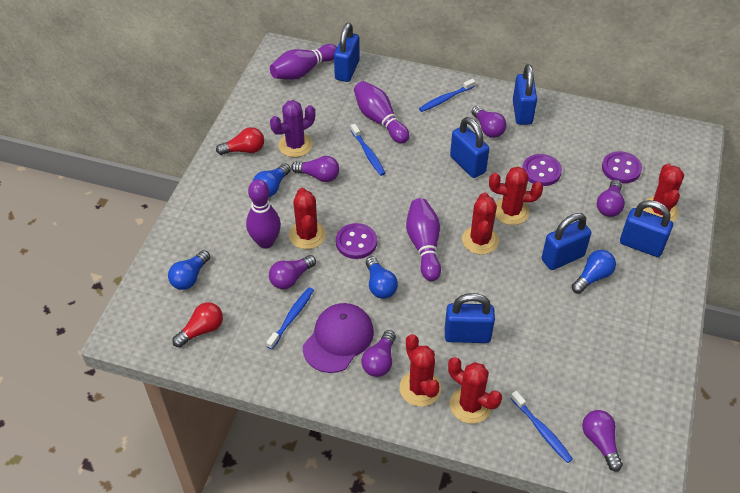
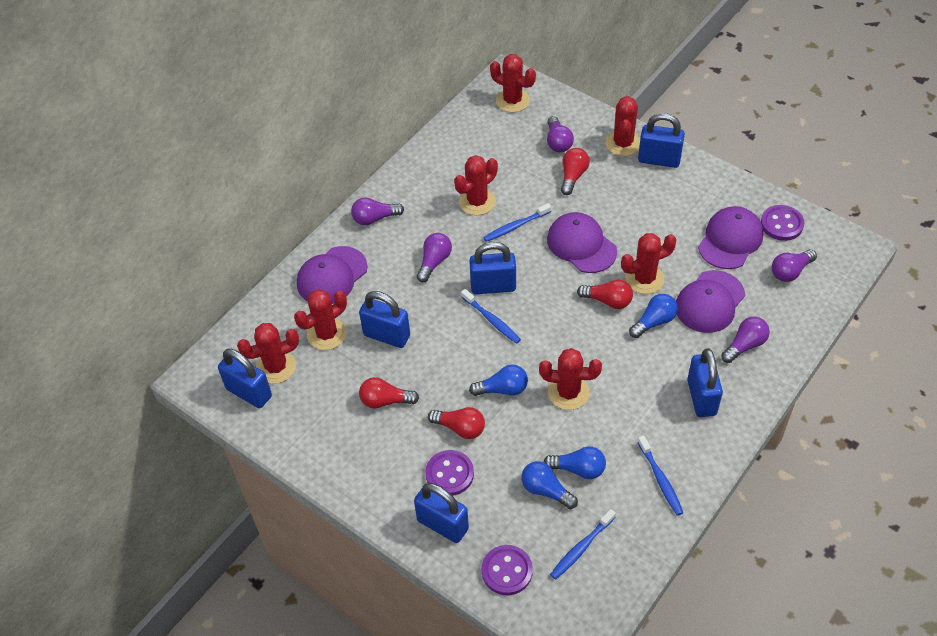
purple bowling pin: [246,179,281,249] [270,44,337,80] [354,81,409,143] [406,198,441,281] = 4 -> none = 0
purple cactus: [270,100,315,157] = 1 -> none = 0
purple cap: [303,303,374,373] = 1 -> [297,246,368,304] [547,212,617,273] [676,270,745,333] [698,206,763,269] = 4
purple light bulb: [269,255,316,289] [291,156,339,182] [362,330,396,377] [471,106,506,138] [582,410,623,472] [597,180,625,217] = 6 -> [351,197,404,225] [417,233,452,282] [547,116,574,152] [721,316,770,363] [771,249,817,282] = 5
red cactus: [289,188,326,249] [400,334,441,406] [448,357,502,424] [462,193,499,255] [489,166,543,225] [643,163,684,222] = 6 -> [237,323,299,384] [294,289,347,350] [454,155,498,215] [490,54,536,113] [539,348,602,410] [605,96,640,156] [621,233,677,294] = 7
red light bulb: [172,302,223,347] [216,127,264,155] = 2 -> [359,377,419,409] [428,407,485,439] [561,148,590,195] [577,280,633,309] = 4

